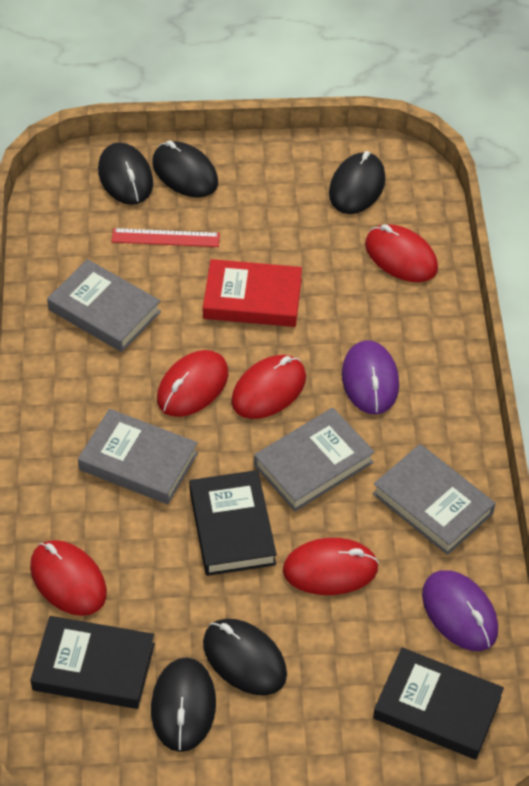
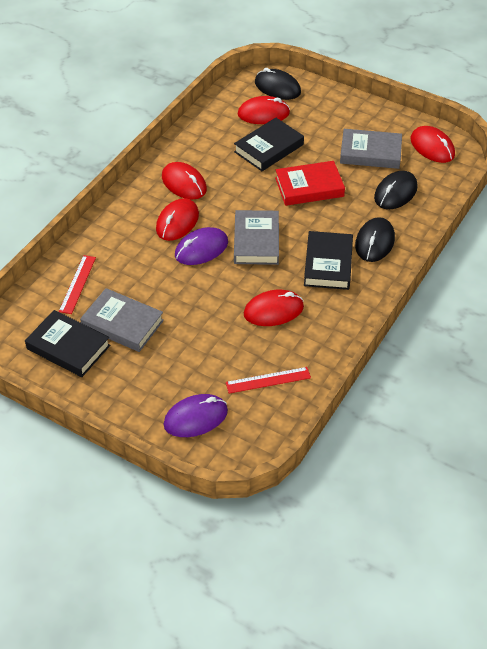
black mouse: [98,143,153,205] [151,657,216,752] [152,140,218,198] [203,619,287,695] [329,151,386,214] = 5 -> [255,68,301,100] [355,217,395,262] [374,171,418,209] = 3
grey book: [47,259,161,352] [78,409,198,504] [254,408,375,511] [373,444,496,555] = 4 -> [80,288,164,352] [234,210,279,265] [340,129,402,169] = 3
red ruler: [112,228,220,247] = 1 -> [59,255,96,314] [226,367,311,394] = 2

